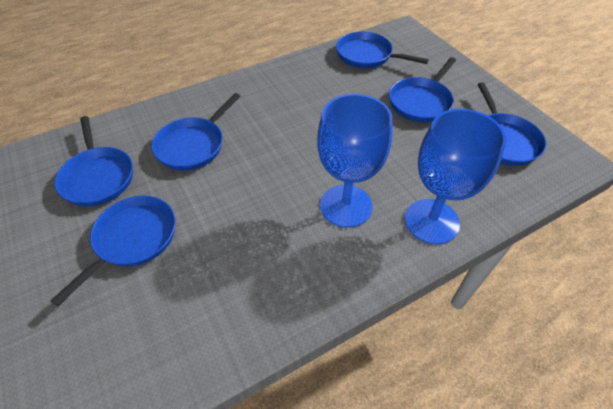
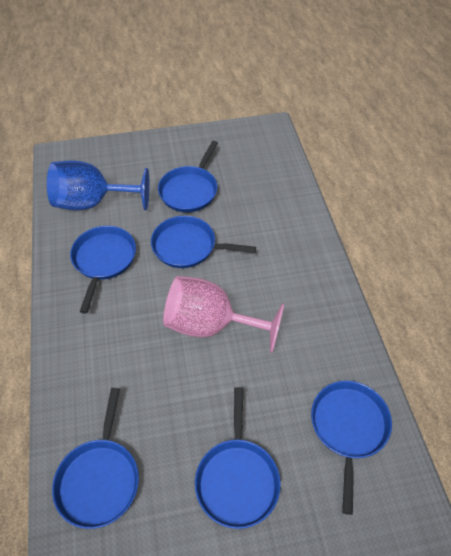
blue goblet: [317,94,393,228] [405,109,506,244] = 2 -> [47,160,150,210] = 1
pink goblet: none = 0 -> [163,276,284,353] = 1

